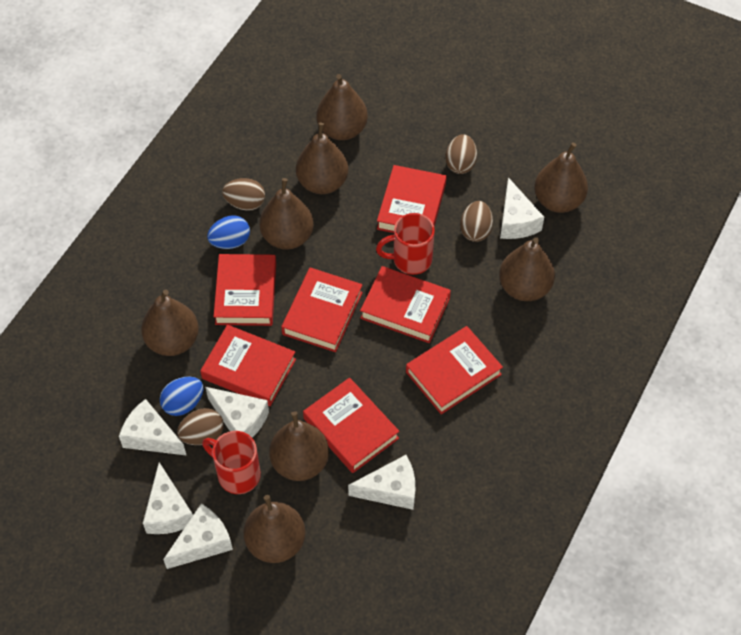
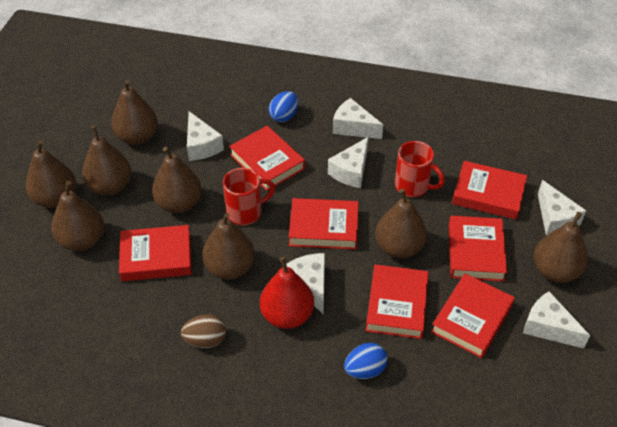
brown egg: [177,408,224,445] [222,178,265,211] [445,134,477,174] [460,201,493,242] = 4 -> [181,314,226,348] = 1
red pear: none = 0 -> [260,257,314,329] = 1

